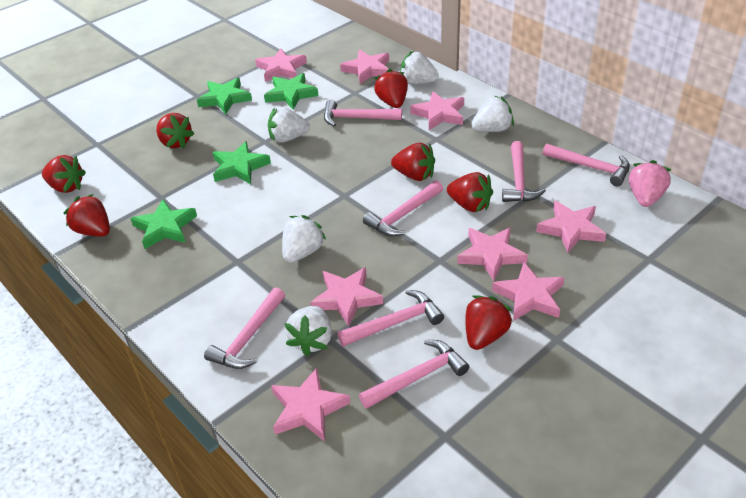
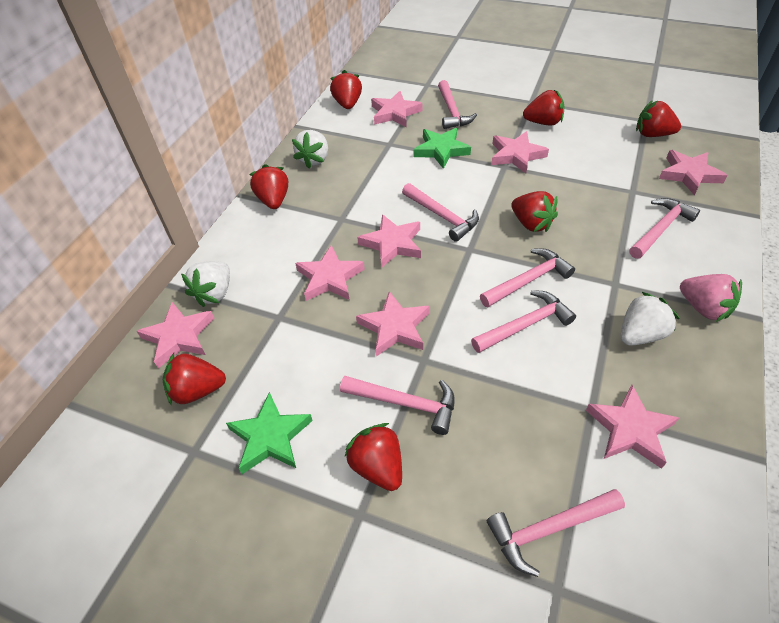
green star: [130,199,197,249] [197,78,252,114] [213,141,271,184] [264,73,318,110] = 4 -> [226,392,313,474] [413,128,471,169] = 2
white strawberry: [268,107,310,143] [282,215,326,263] [284,306,332,356] [400,51,439,85] [471,96,514,132] = 5 -> [181,261,230,307] [292,130,328,168] [621,292,680,346] = 3

